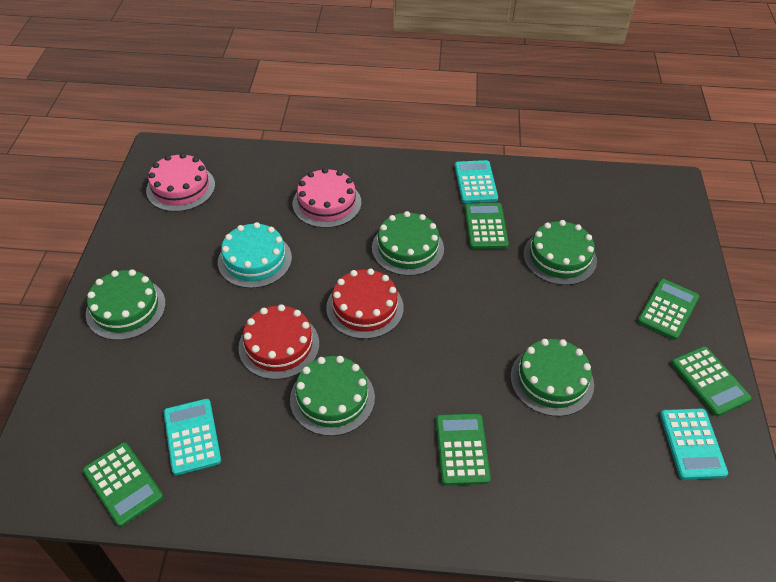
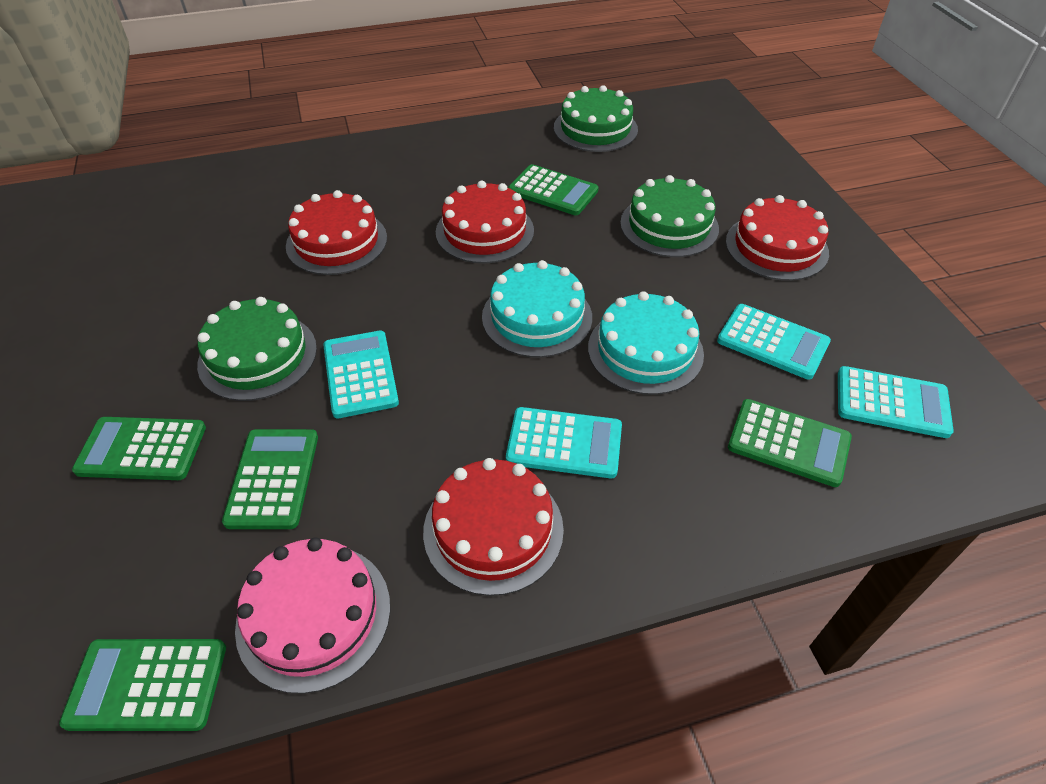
green cake: [86,269,166,340] [290,356,375,436] [372,211,444,276] [511,339,594,417] [523,220,597,285] = 5 -> [197,297,317,401] [554,85,638,152] [620,175,719,257] = 3
pink cake: [146,153,215,212] [293,168,361,228] = 2 -> [235,537,390,694] = 1
red cake: [238,304,319,380] [326,269,404,339] = 2 -> [286,190,387,275] [423,458,564,596] [436,180,534,263] [726,195,829,281] = 4
turquoise cake: [218,222,292,288] = 1 -> [482,260,592,358] [588,291,704,395] = 2
turquoise calculator: [164,399,221,475] [455,160,498,203] [660,409,728,480] = 3 -> [323,331,399,418] [506,407,622,478] [717,304,831,380] [838,366,954,438] = 4

